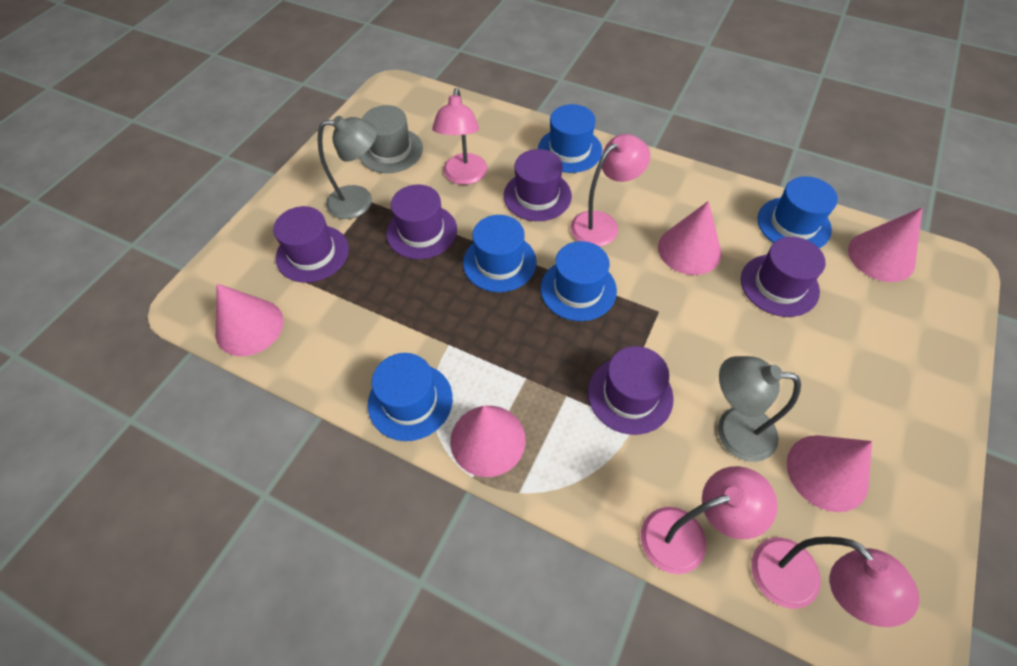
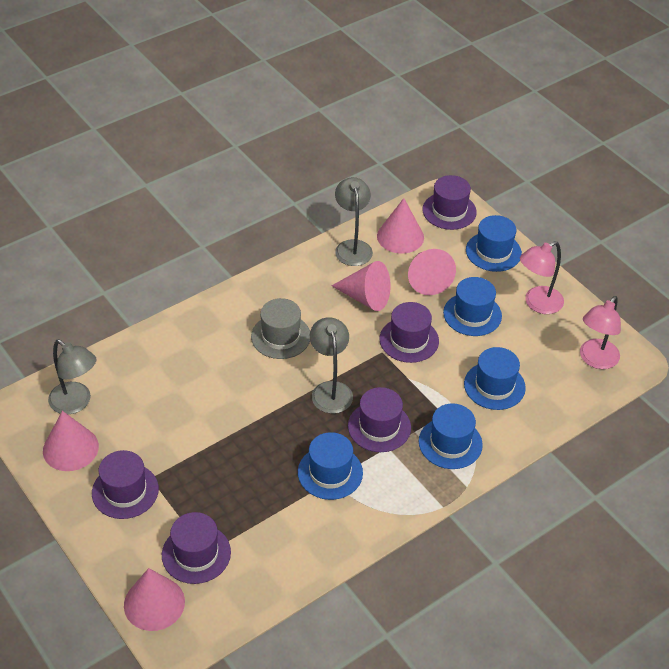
grey lamp: [318,116,377,219] [718,356,801,462] = 2 -> [48,340,97,414] [310,317,353,414] [335,177,373,266] = 3
pink lamp: [432,88,487,185] [571,134,650,247] [641,466,778,574] [751,537,920,627] = 4 -> [520,241,564,314] [580,296,621,369] = 2

